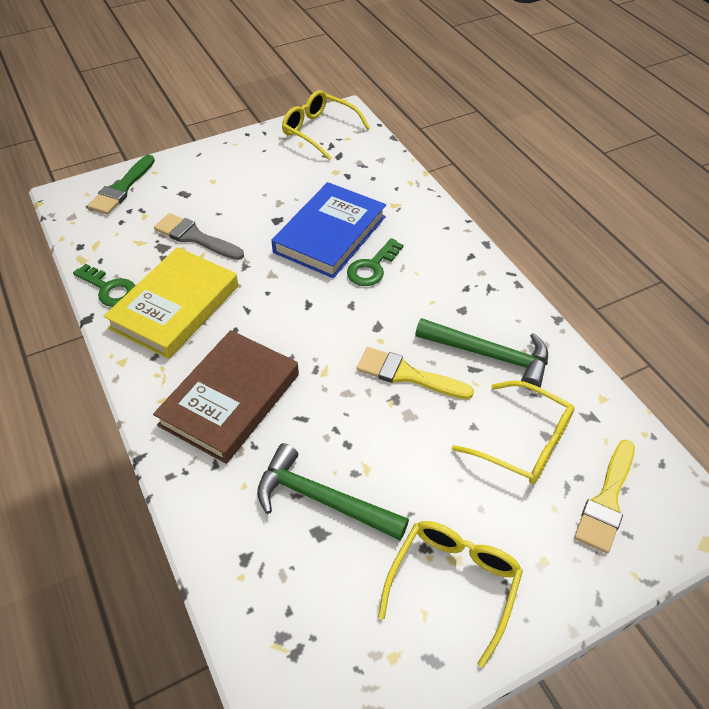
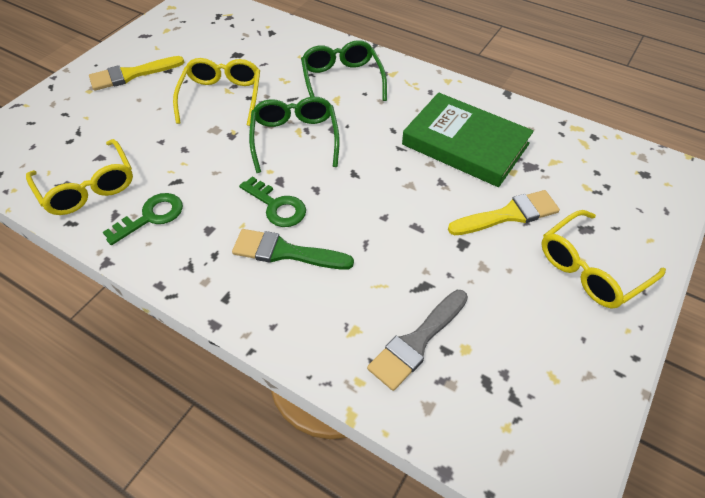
blue book: [271,182,386,278] = 1 -> none = 0
brown book: [153,330,299,464] = 1 -> none = 0
green book: none = 0 -> [402,93,534,187] = 1
green glasses: none = 0 -> [249,97,340,173] [301,40,387,101] = 2
green hammer: [257,443,409,540] [415,318,548,390] = 2 -> none = 0
yellow book: [103,247,239,359] = 1 -> none = 0

